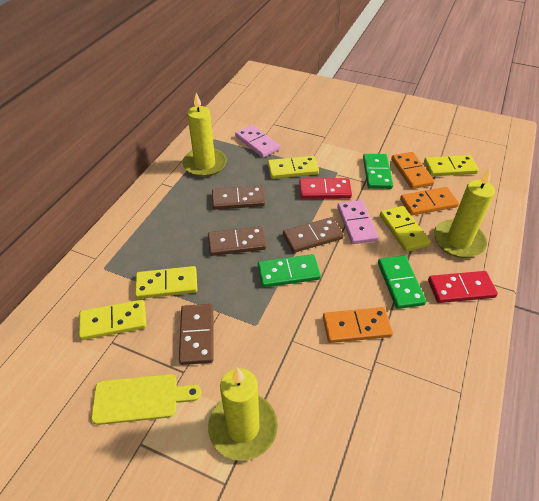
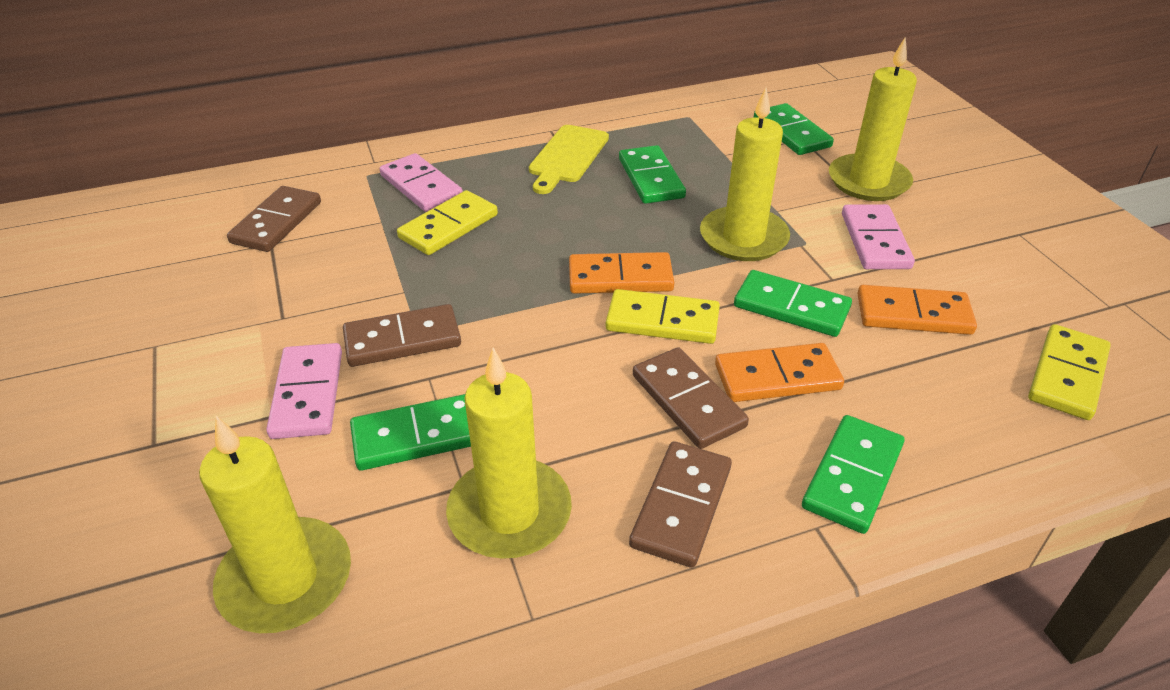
green domino: [258,254,321,287] [363,154,393,189] [378,255,426,309] = 3 -> [350,394,471,471] [619,145,686,204] [734,270,852,337] [754,103,834,155] [802,415,904,534] = 5
pink domino: [235,125,280,158] [337,200,378,244] = 2 -> [266,343,342,439] [380,153,463,212] [842,204,915,269] = 3
red domino: [299,178,352,199] [428,271,498,303] = 2 -> none = 0
yellow candle: [182,93,227,177] [208,367,278,461] [434,168,495,258] = 3 -> [199,416,351,633] [446,347,572,559] [700,88,790,261] [829,37,917,201] = 4
yellow domino: [79,300,147,340] [135,266,197,299] [268,156,319,179] [380,206,431,252] [424,155,479,176] = 5 -> [397,190,498,255] [606,289,720,344] [1028,324,1111,420] = 3

